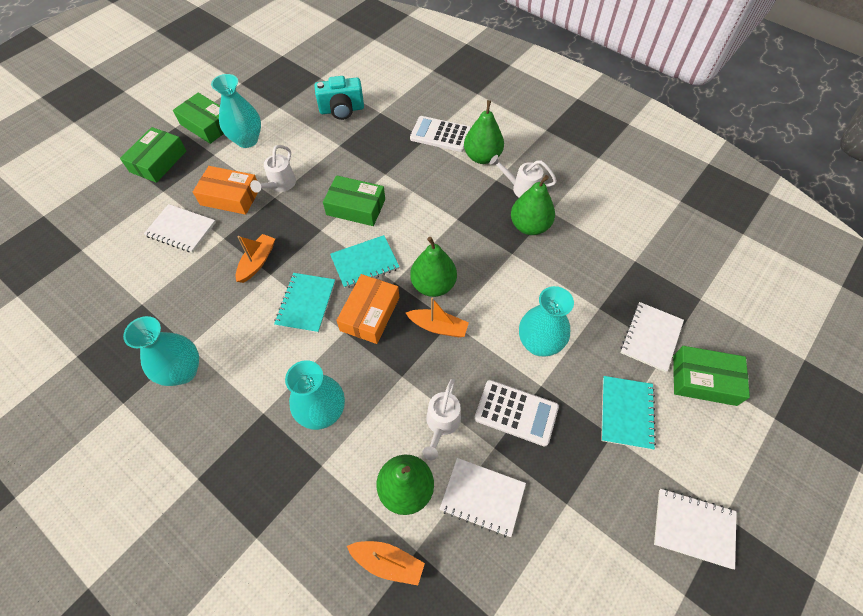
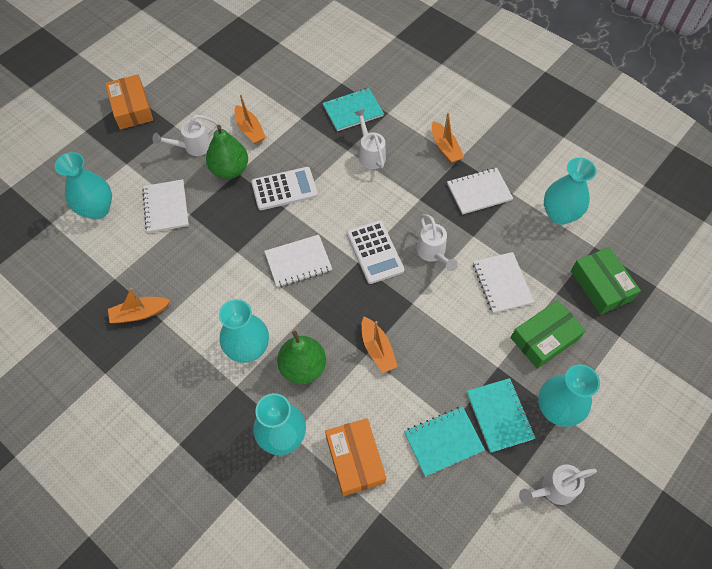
green box: [120,127,186,183] [173,93,224,144] [323,175,385,226] [673,346,750,406] = 4 -> [511,300,586,369] [571,247,641,315] = 2
green pear: [377,455,434,515] [410,237,457,297] [464,100,504,164] [511,175,555,235] = 4 -> [206,125,248,179] [277,331,326,384] = 2
orange boat: [235,234,275,283] [347,541,425,585] [406,298,469,337] = 3 -> [108,288,171,323] [234,94,266,144] [361,317,398,373] [432,112,464,163] = 4
turquoise camera: [314,76,364,120] = 1 -> none = 0
turquoise vase: [123,316,199,386] [211,74,261,148] [285,360,345,430] [519,286,574,357] = 4 -> [55,152,112,220] [219,299,269,363] [253,393,306,455] [538,364,600,427] [544,157,596,225] = 5
white watering can: [250,145,296,193] [422,379,461,460] [489,155,557,197] = 3 -> [153,115,219,156] [354,109,386,169] [416,214,458,271] [519,464,597,505] = 4

